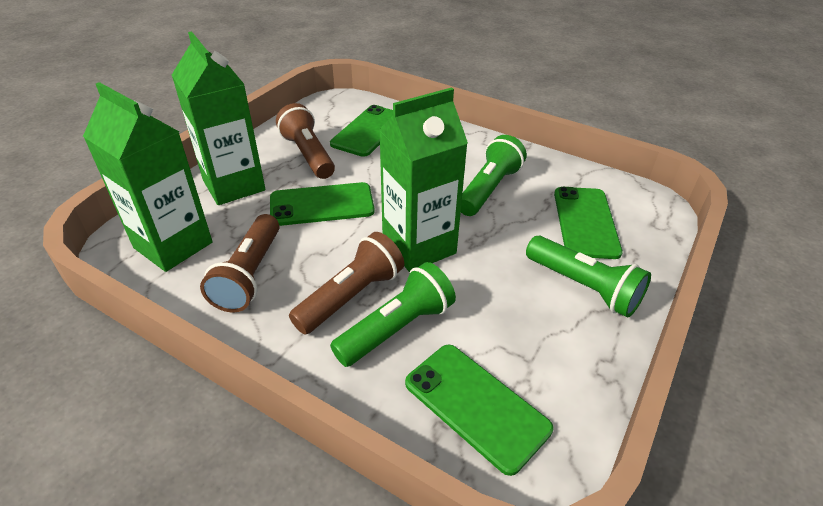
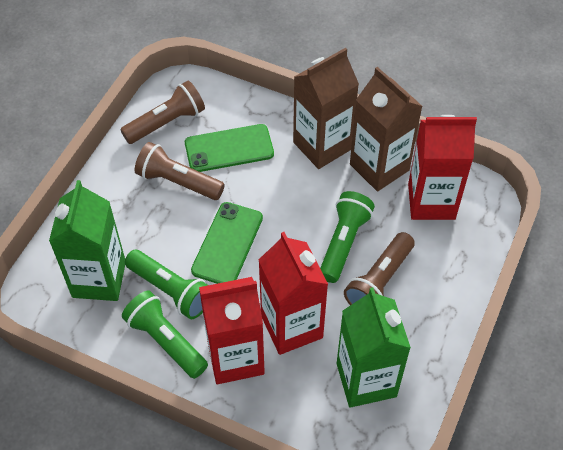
brown carton: none = 0 -> [293,48,359,169] [350,67,422,192] = 2
green carton: [83,82,212,272] [172,31,266,205] [379,87,468,272] = 3 -> [49,180,125,301] [337,287,411,408] = 2
green phone: [270,182,375,226] [330,105,393,157] [405,344,553,476] [554,187,623,259] = 4 -> [185,124,274,172] [191,202,263,284] = 2
red carton: none = 0 -> [199,277,265,384] [259,232,328,355] [408,115,477,220] = 3

